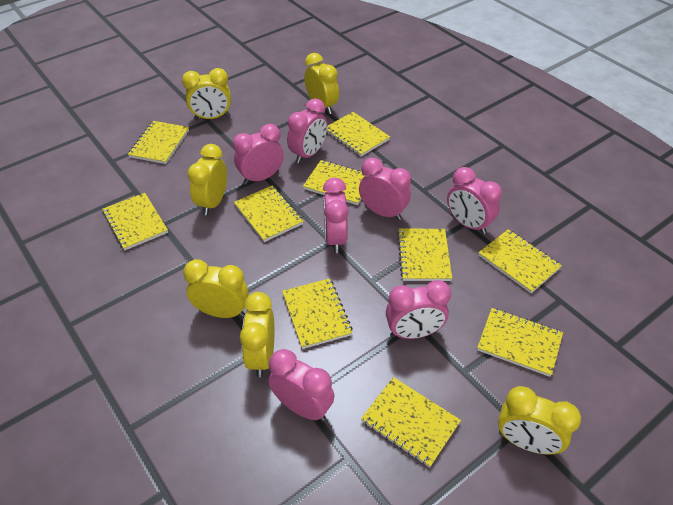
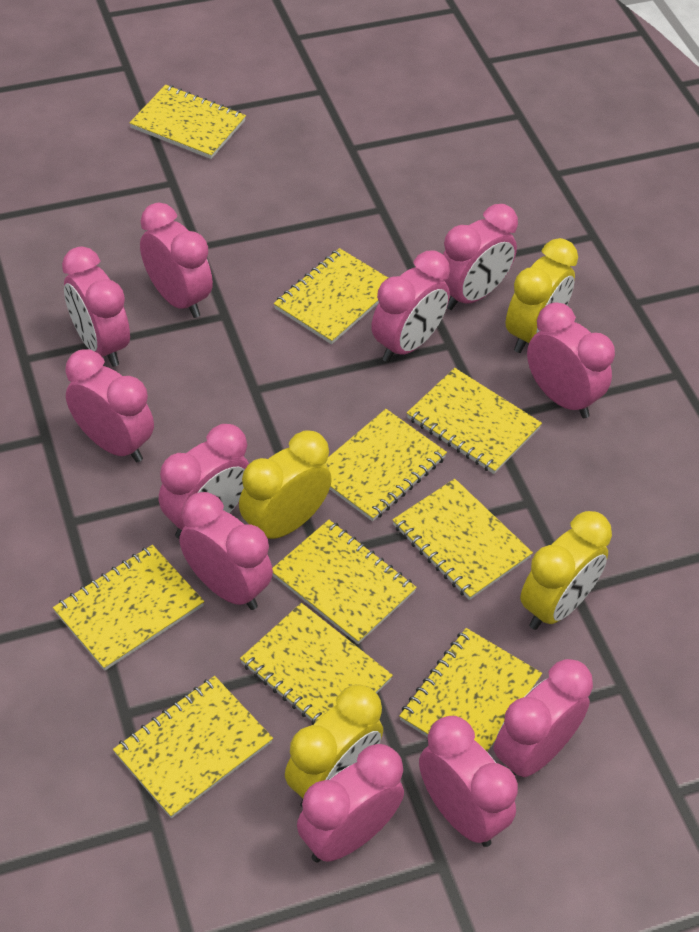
pink clock: [233,124,284,185] [269,349,334,421] [287,98,327,163] [323,178,349,253] [359,158,411,220] [386,280,451,339] [447,167,502,234] = 7 -> [62,246,130,367] [65,349,154,462] [140,203,213,318] [159,424,249,539] [179,492,273,610] [297,744,404,863] [371,250,450,362] [419,716,518,847] [443,204,518,310] [494,659,593,777] [527,303,615,418] = 11
yellow clock: [182,68,231,120] [183,259,248,318] [187,144,227,216] [240,292,274,378] [304,53,339,114] [498,386,581,455] = 6 -> [239,430,332,539] [285,684,383,807] [506,238,578,353] [520,511,612,630] = 4

